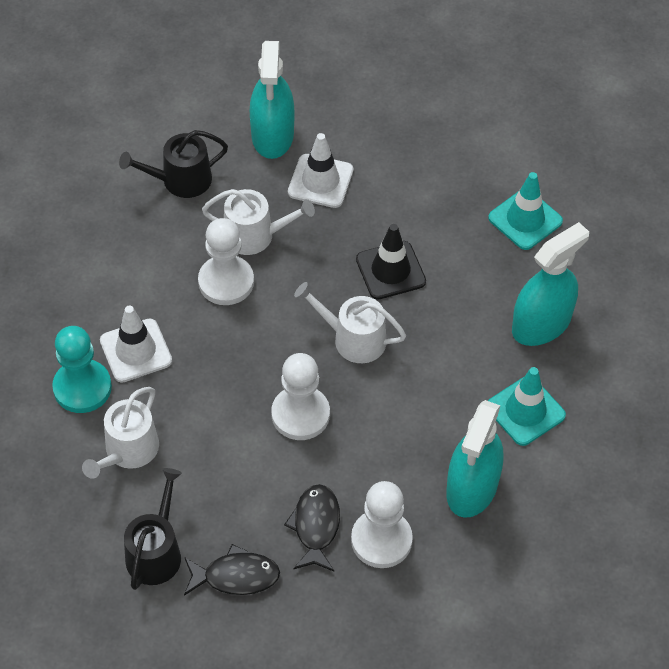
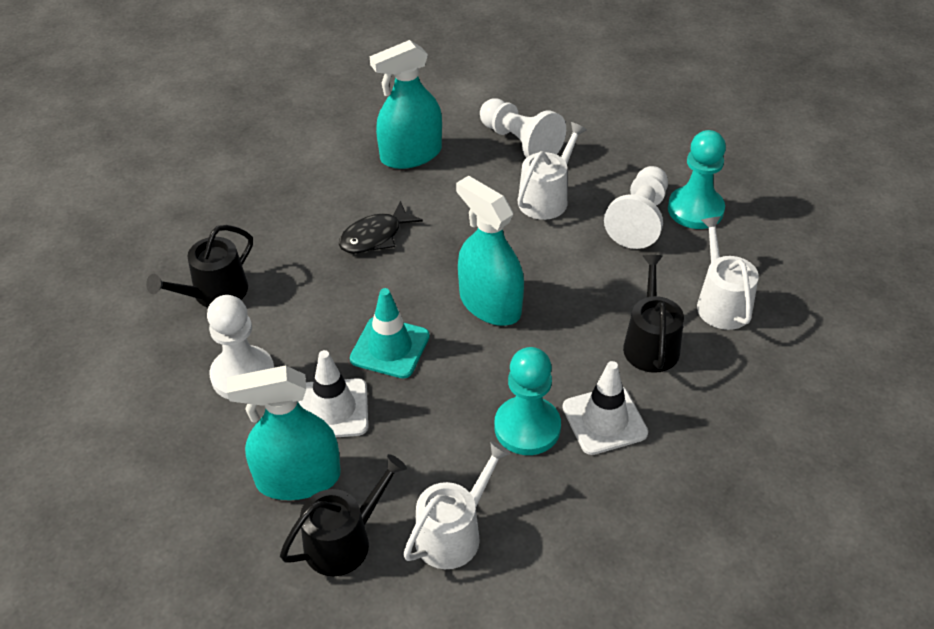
black fish: [184,544,280,596] [284,484,340,571] = 2 -> [339,201,423,254] = 1
black traffic cone: [356,224,426,300] = 1 -> none = 0
black watering can: [119,130,228,198] [124,468,182,590] = 2 -> [146,225,253,307] [280,454,407,576] [623,255,684,373] = 3
turquoise pawn: [52,326,112,413] = 1 -> [494,347,561,455] [668,130,726,229] = 2
turquoise traffic cone: [488,172,563,250] [488,367,566,446] = 2 -> [350,288,430,378] = 1

